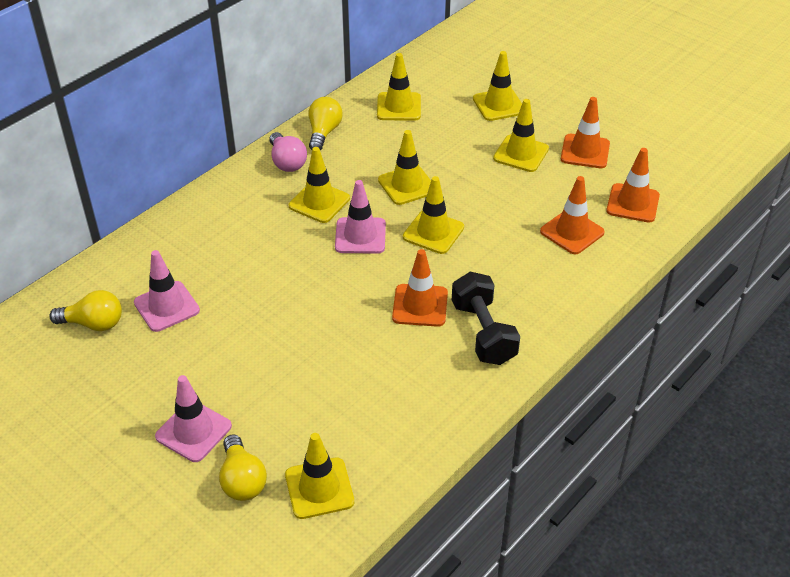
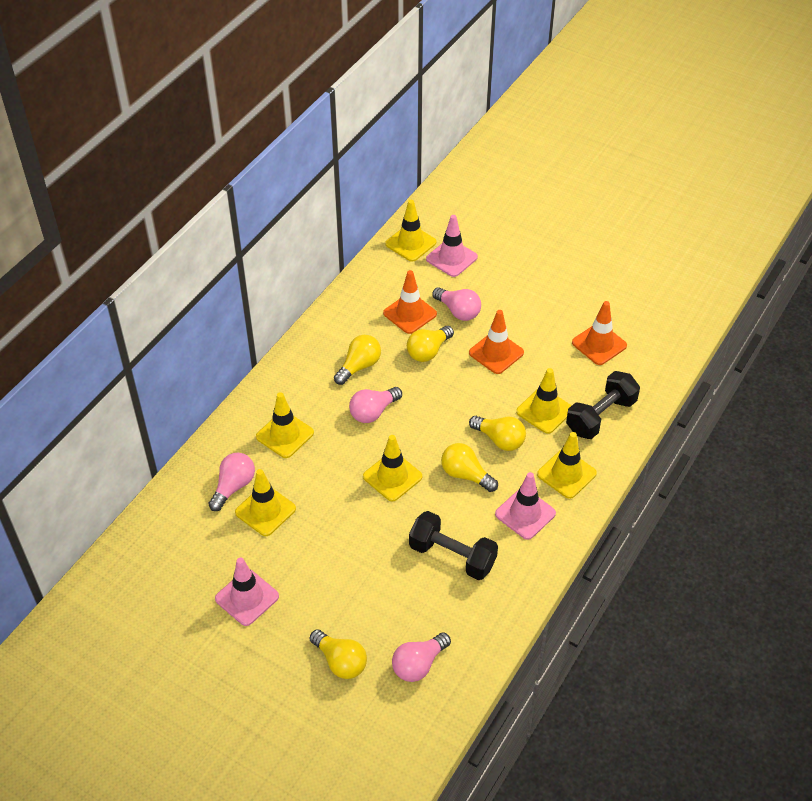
black dumbbell: [452,272,520,365] = 1 -> [409,511,498,580] [566,371,640,439] = 2
orange traffic cone: [392,249,448,327] [540,176,604,254] [561,97,610,168] [606,148,660,223] = 4 -> [383,270,437,334] [469,310,524,374] [572,301,627,365] = 3
pink light bulb: [270,132,307,172] = 1 -> [208,453,255,511] [349,387,402,423] [392,632,451,682] [432,287,481,321] = 4
yellow light bulb: [49,290,122,331] [219,434,267,501] [309,97,343,151] = 3 -> [310,629,367,679] [334,335,381,385] [407,326,454,362] [441,443,498,492] [469,416,526,451] = 5
yellow traffic cone: [285,433,354,519] [289,147,350,223] [377,53,421,121] [378,130,431,205] [403,176,464,254] [473,51,522,121] [493,99,549,172] = 7 -> [235,469,296,536] [256,392,314,458] [363,435,422,501] [385,200,436,262] [516,368,572,434] [537,432,597,499] = 6

